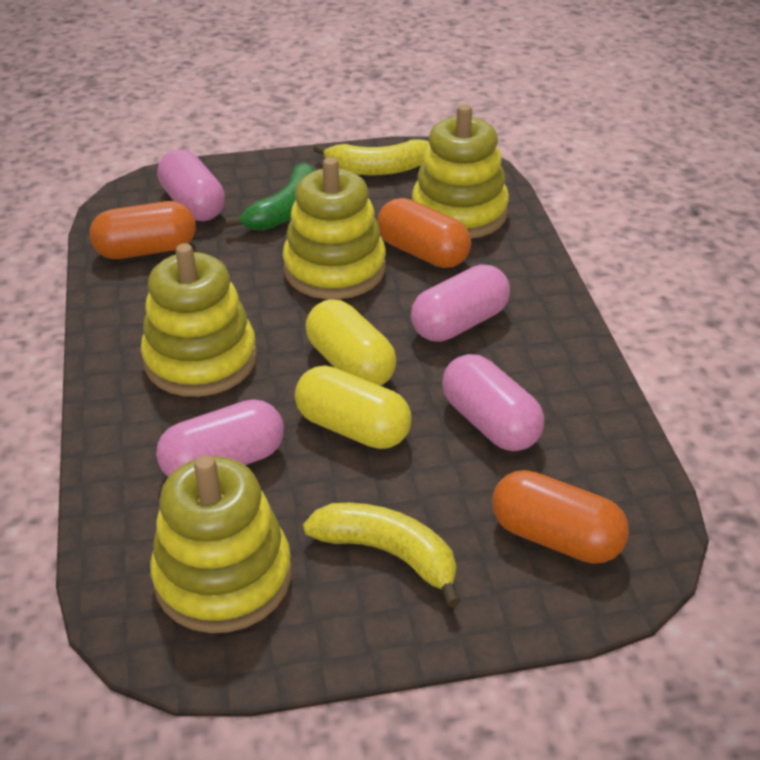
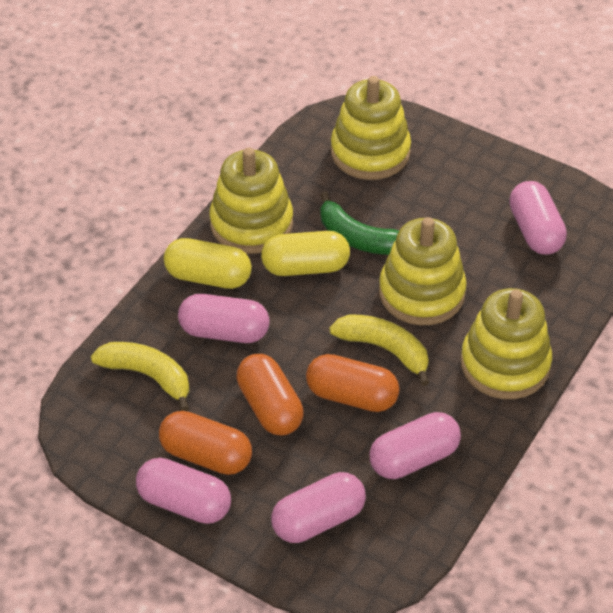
pink capsule: [156,399,284,477] [157,149,225,221] [411,264,510,342] [442,354,544,451] = 4 -> [136,458,231,524] [178,294,269,343] [271,472,366,543] [369,412,461,479] [509,181,567,255] = 5

